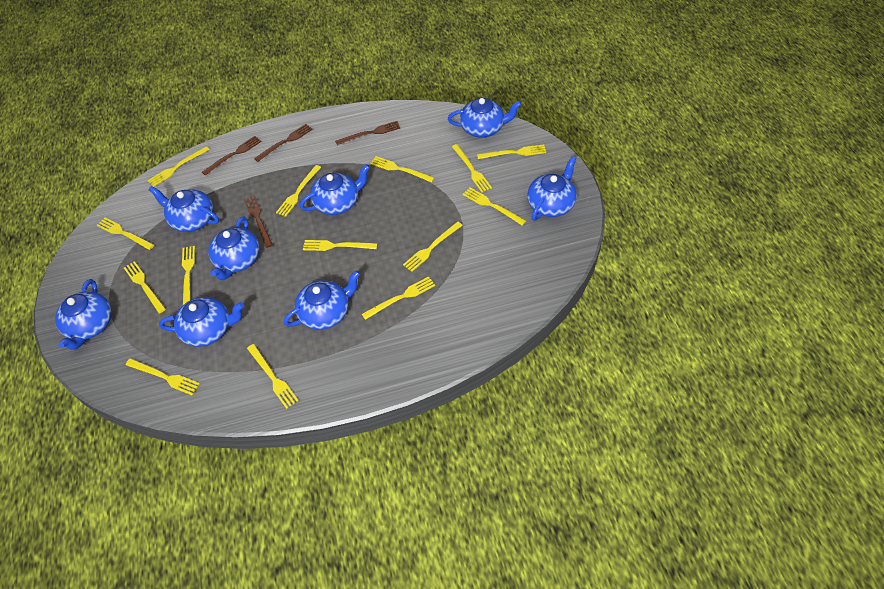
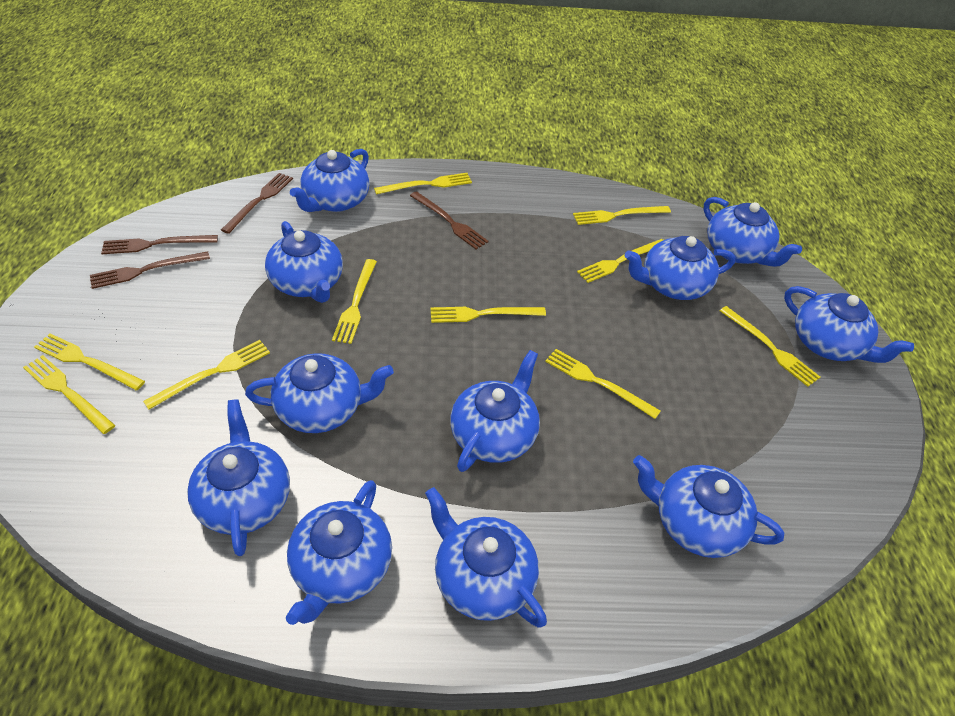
blue teapot: [55,279,112,350] [148,186,219,232] [159,297,244,347] [208,217,259,280] [284,270,360,330] [300,164,370,215] [448,98,522,137] [527,157,577,221] = 8 -> [187,399,290,556] [245,353,394,433] [265,221,343,303] [286,480,392,625] [290,149,370,212] [425,487,547,628] [450,350,540,472] [625,236,735,300] [633,455,784,558] [703,197,802,267] [784,286,914,363] = 11
yellow fork: [97,217,154,250] [124,261,166,313] [126,358,200,395] [147,146,209,187] [182,246,195,305] [247,344,299,409] [276,165,321,217] [303,240,378,251] [362,276,435,320] [370,156,435,183] [403,221,463,272] [452,144,492,193] [463,187,526,226] [477,144,546,159] = 14 -> [23,355,115,434] [34,334,145,390] [143,340,270,410] [332,259,377,344] [374,173,472,194] [430,307,546,323] [545,349,661,419] [573,206,671,225] [577,239,663,283] [720,306,820,387] = 10

